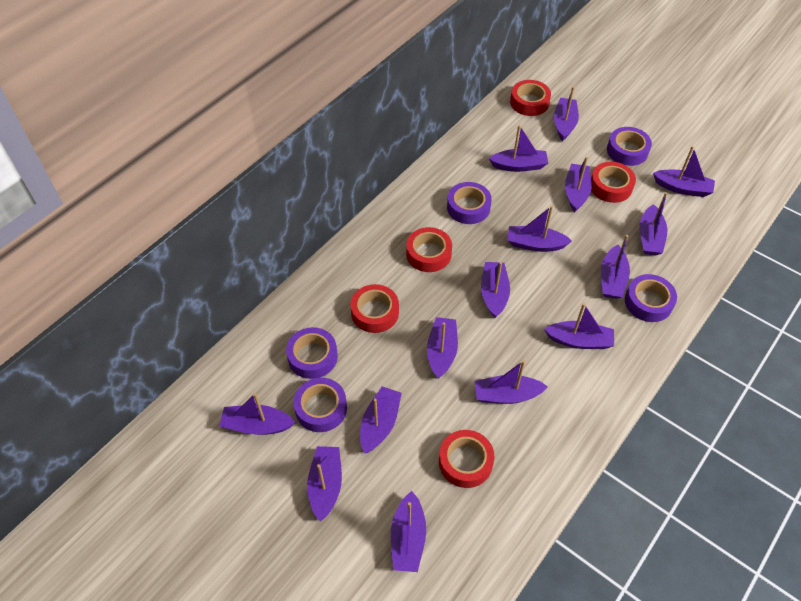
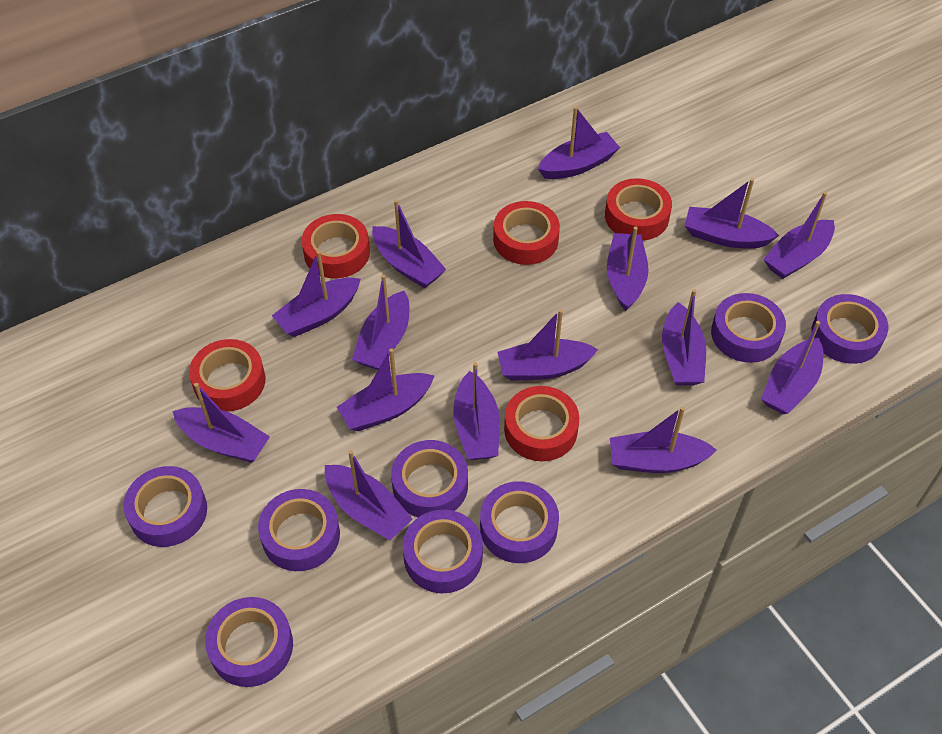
purple tape: [286,327,338,379] [293,378,347,432] [447,182,492,224] [607,127,652,166] [625,274,677,322] = 5 -> [123,466,207,547] [205,597,293,687] [258,489,340,571] [391,440,468,517] [403,510,483,593] [480,481,559,563] [711,293,786,363] [811,294,888,364] = 8

